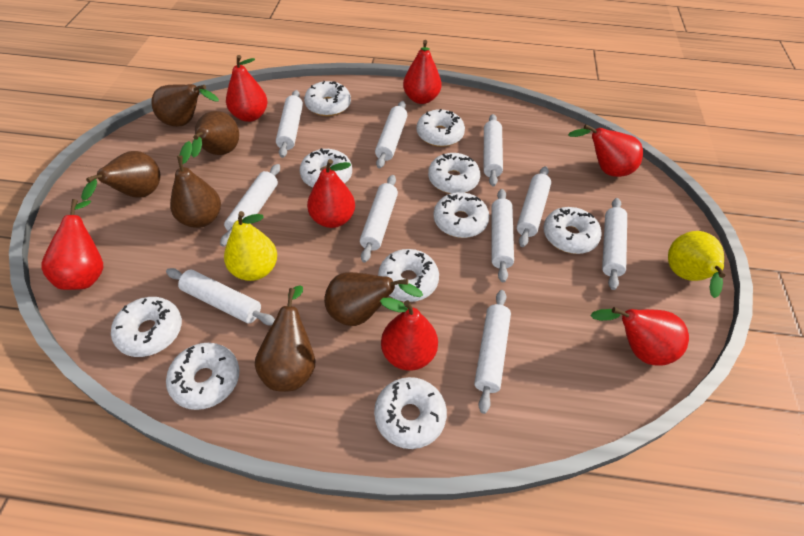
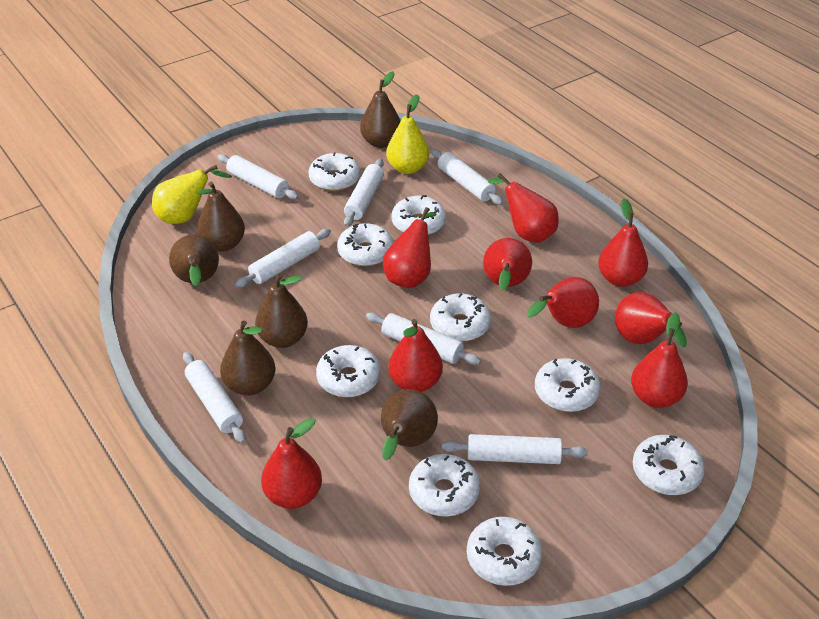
red pear: [41,199,103,290] [226,55,267,122] [307,159,355,228] [380,298,438,371] [403,40,442,104] [568,124,643,177] [590,307,689,366] = 7 -> [261,418,322,509] [383,207,436,288] [388,319,443,392] [483,238,532,291] [488,173,559,243] [527,277,599,328] [598,198,648,287] [615,292,687,348] [631,312,688,408] = 9
white donut: [111,297,182,357] [166,343,239,410] [300,148,352,187] [304,81,351,116] [374,377,447,449] [378,249,439,302] [416,109,465,147] [428,153,480,194] [434,192,489,238] [543,207,602,254] = 10 -> [309,152,360,191] [316,345,380,397] [337,223,393,266] [391,195,446,235] [409,454,480,516] [430,293,491,341] [467,517,542,586] [535,358,601,412] [633,435,705,495] = 9
white rolling pin: [166,268,275,325] [220,164,280,247] [276,90,303,158] [360,175,398,263] [375,101,407,168] [474,290,511,414] [483,114,503,186] [492,189,514,282] [517,166,551,247] [602,198,627,290] = 10 -> [183,352,246,443] [218,154,299,200] [235,229,331,288] [344,159,384,227] [366,312,481,365] [431,149,503,205] [442,434,588,464] = 7

